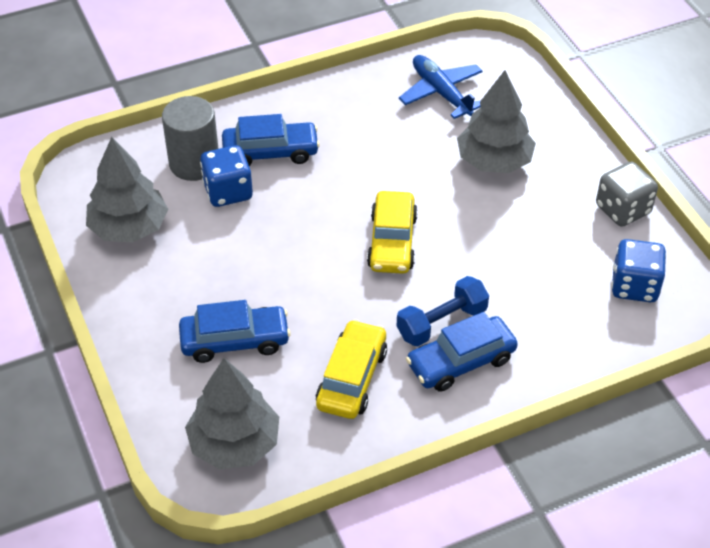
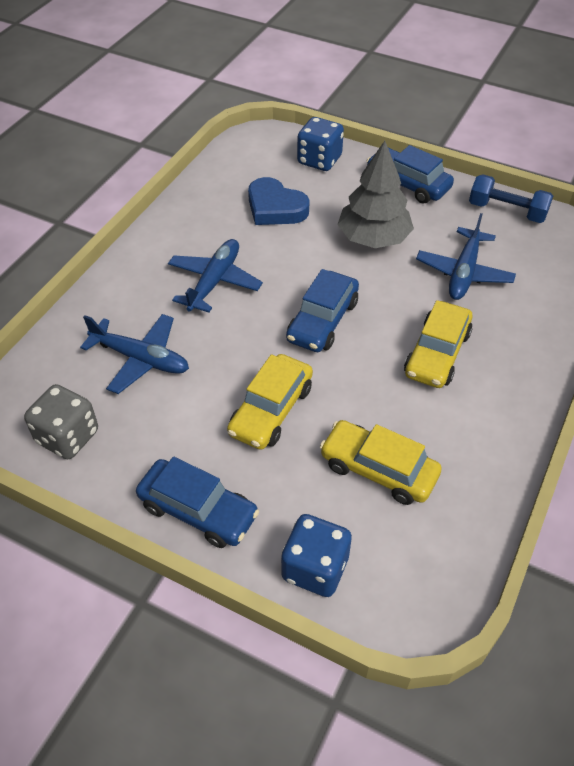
blue heart: none = 0 -> [248,177,310,225] = 1
blue plane: [399,55,483,119] = 1 -> [80,314,189,394] [168,239,263,312] [416,213,516,300] = 3
grey cylinder: [162,96,219,181] = 1 -> none = 0
grey tree: [86,137,168,242] [185,358,279,469] [457,70,536,173] = 3 -> [337,141,414,248] = 1
yellow car: [316,319,387,419] [367,191,418,274] = 2 -> [227,354,313,450] [320,420,442,505] [404,300,472,388] = 3

